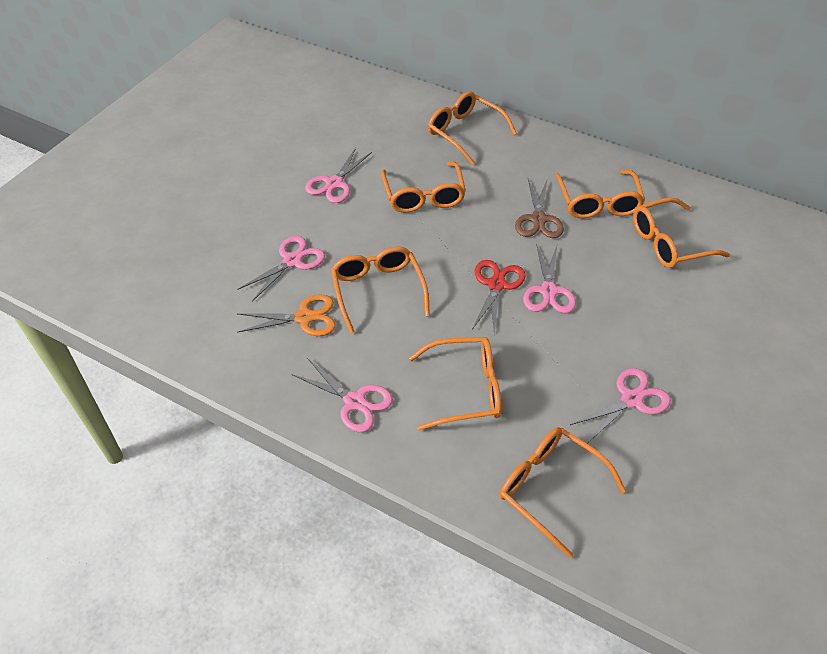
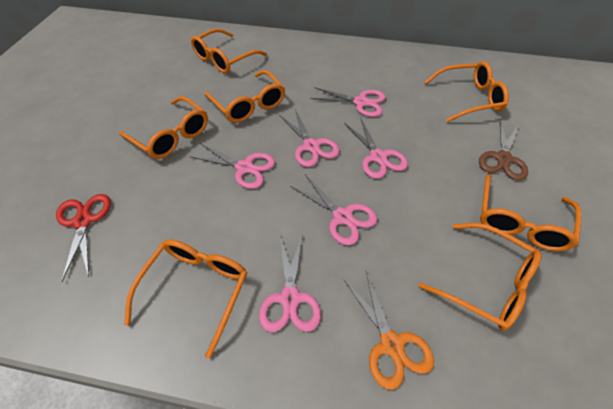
pink scissors: [237,236,325,302] [292,358,393,432] [305,148,372,203] [523,243,576,313] [570,368,671,443] = 5 -> [189,143,275,189] [259,232,321,332] [279,109,339,167] [290,174,377,245] [310,87,386,117] [344,117,408,179] = 6

